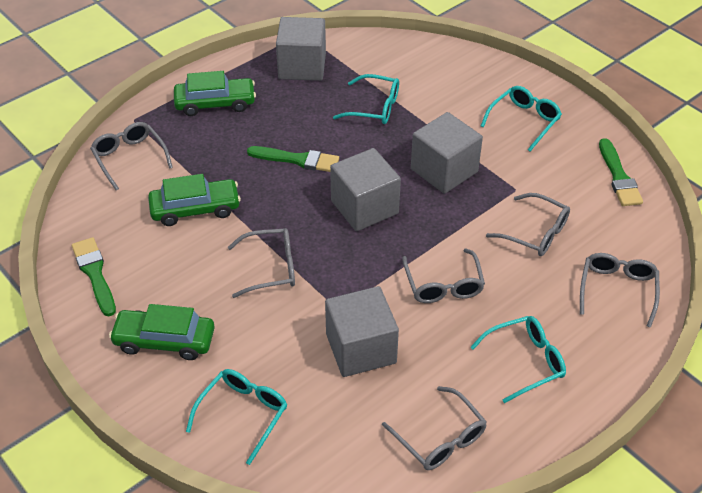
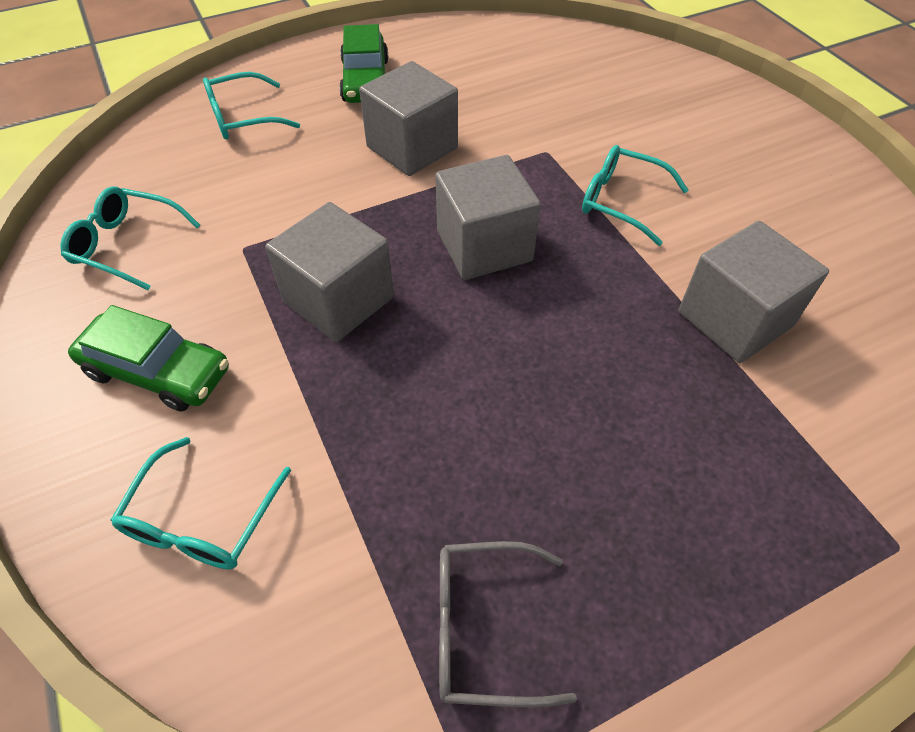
green brush: [72,237,116,316] [247,146,339,172] [599,138,643,206] = 3 -> none = 0
green car: [109,304,215,360] [148,174,241,226] [174,71,256,116] = 3 -> [68,305,229,411] [339,24,389,103] = 2
grey glasses: [90,122,173,190] [228,228,295,298] [382,386,487,470] [403,249,485,303] [486,193,570,256] [580,253,660,327] = 6 -> [439,541,577,708] = 1

